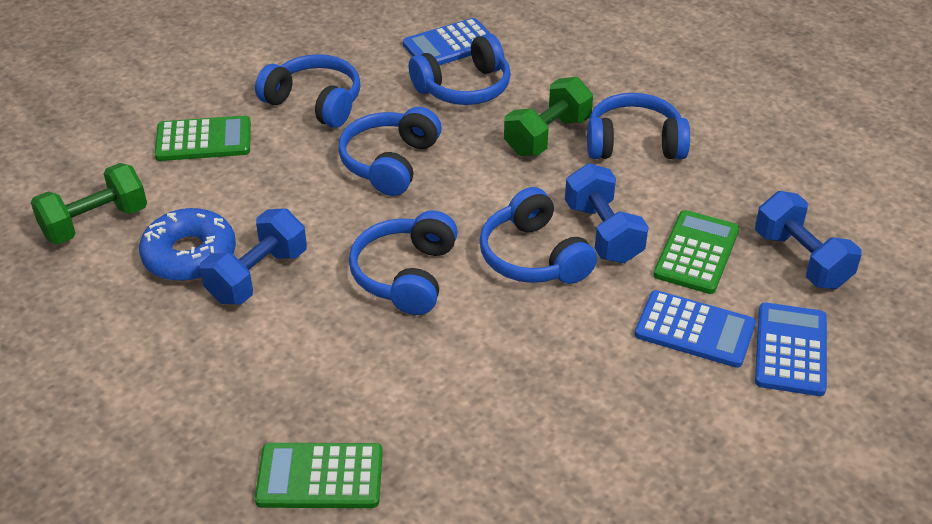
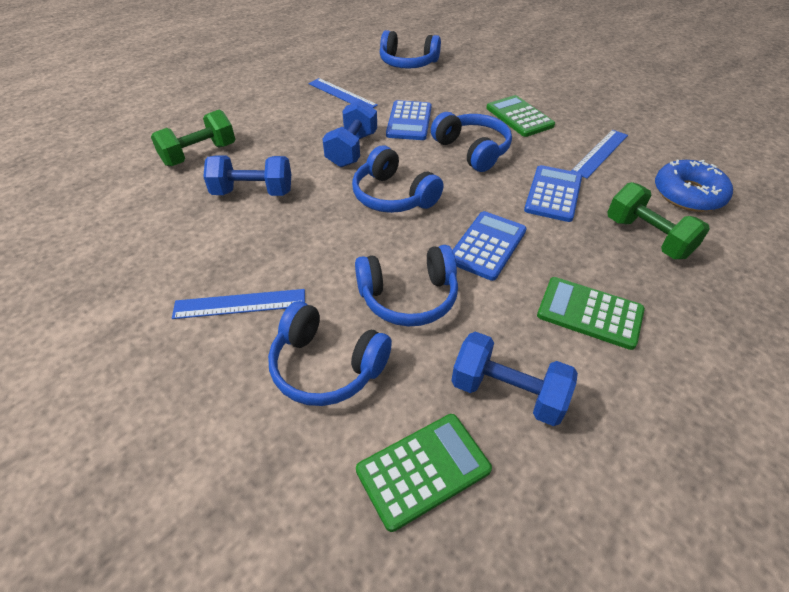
blue headphones: [255,54,360,128] [338,107,442,196] [349,211,458,315] [409,33,511,105] [479,187,597,284] [587,93,690,159] = 6 -> [268,301,392,406] [352,146,443,213] [355,245,458,326] [380,30,441,69] [431,112,512,172] = 5
blue ruler: none = 0 -> [172,289,305,319] [309,78,378,108] [571,130,628,179] = 3

